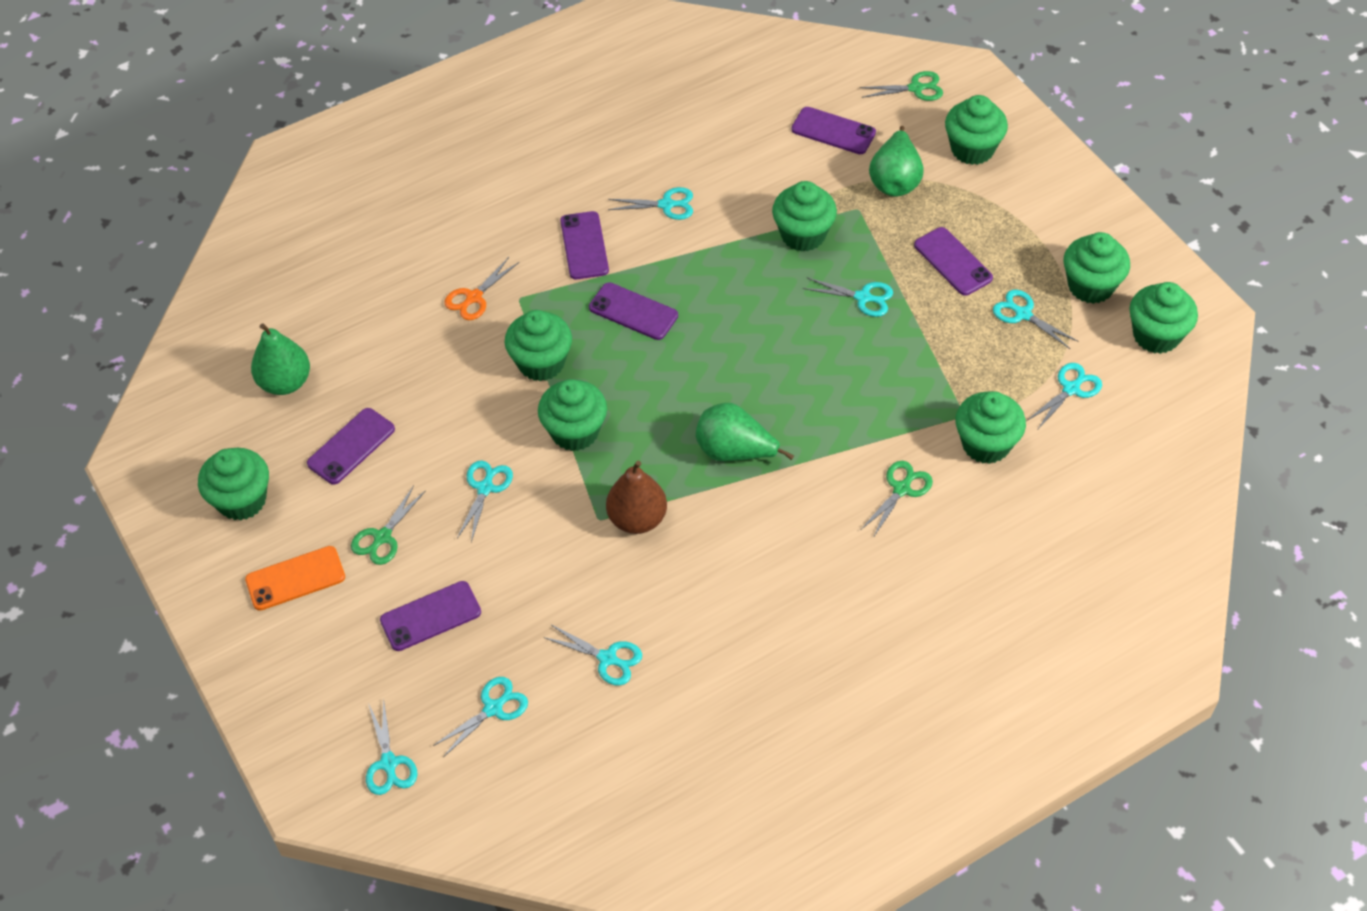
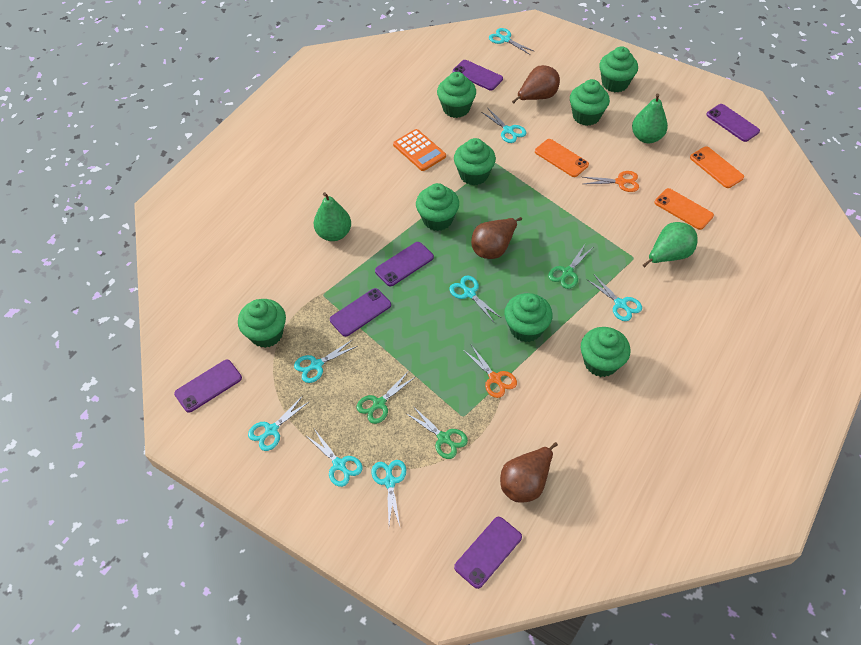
brown pear: [606,461,667,534] = 1 -> [471,217,522,259] [500,442,558,503] [512,65,560,104] = 3
orange calculator: none = 0 -> [393,129,446,171] = 1
orange phone: [245,546,345,611] = 1 -> [535,139,589,177] [654,188,714,230] [690,147,744,188] = 3
orange scissors: [445,257,519,320] = 1 -> [463,345,517,398] [583,171,639,192] = 2

